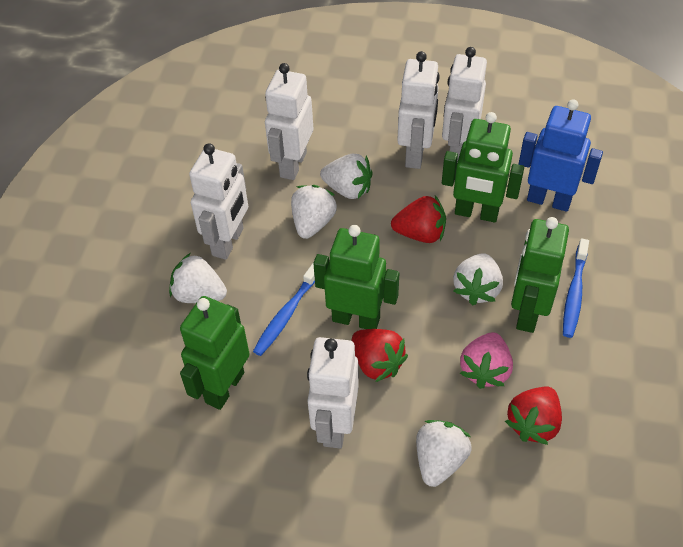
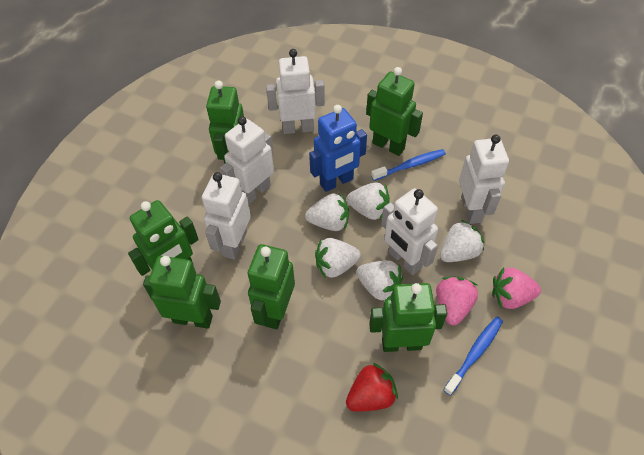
green robot: [180,296,250,410] [313,225,399,329] [442,112,524,223] [511,217,569,333] = 4 -> [128,200,199,276] [143,256,221,329] [206,80,244,164] [248,244,295,329] [366,67,423,156] [369,283,447,352] = 6
pink strawberry: [460,332,513,389] = 1 -> [436,277,478,325] [492,267,541,309] = 2
red strawberry: [352,329,408,382] [391,196,446,243] [505,386,562,445] = 3 -> [346,363,398,412] = 1

